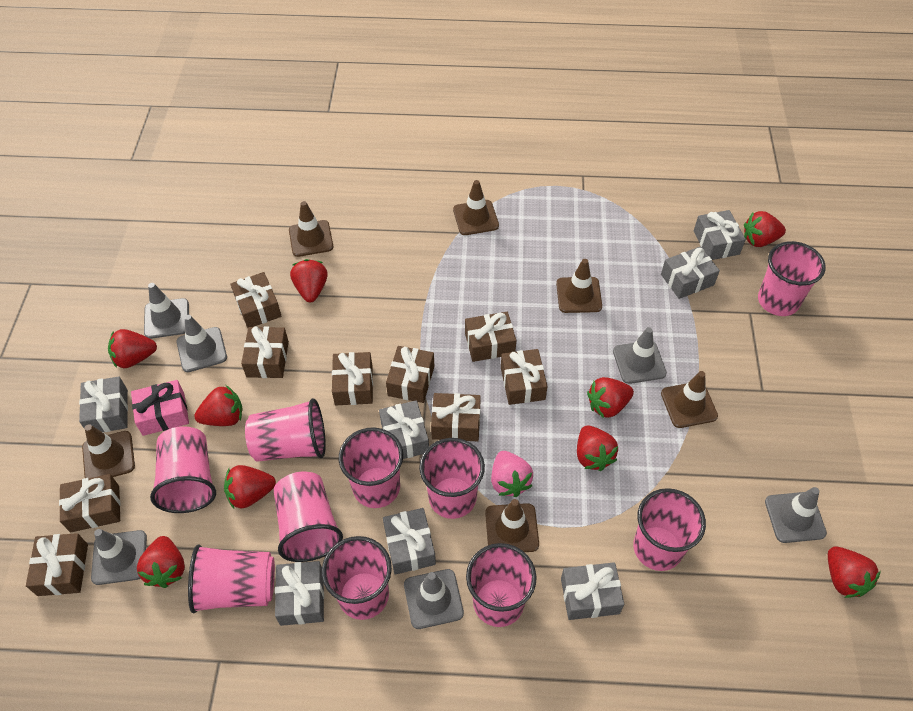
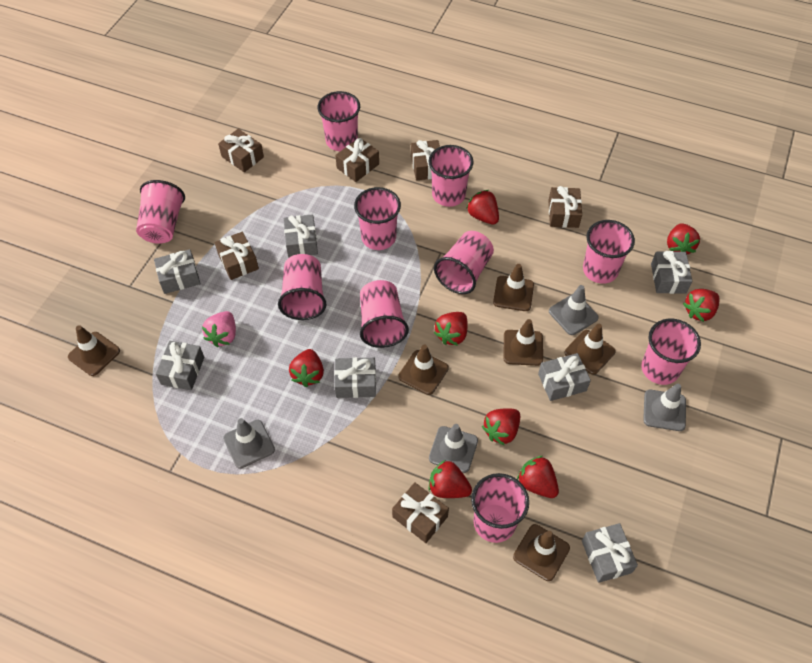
brown gift: [26,533,88,596] [59,474,120,532] [230,272,281,328] [241,326,289,378] [332,352,373,405] [386,346,435,403] [431,393,481,441] [465,312,516,362] [501,349,548,405] = 9 -> [215,232,259,280] [218,129,264,172] [335,137,379,182] [392,482,449,543] [411,140,440,181] [548,186,582,228] = 6
grey traffic cone: [91,529,147,585] [144,283,189,339] [176,315,227,372] [404,569,464,629] [613,327,667,384] [765,487,827,543] = 6 -> [223,418,275,469] [429,424,478,473] [549,285,599,335] [643,384,686,431] = 4
pink gift: [131,380,189,436] = 1 -> none = 0
red strawberry: [108,329,157,368] [137,536,185,588] [194,385,243,426] [224,465,276,509] [290,259,328,302] [577,425,618,471] [587,377,634,418] [744,211,786,247] [828,546,881,598] = 9 -> [289,349,324,387] [428,460,472,498] [434,312,468,346] [466,190,499,225] [482,408,520,446] [517,456,559,498] [667,223,700,254] [683,289,720,322] = 8

